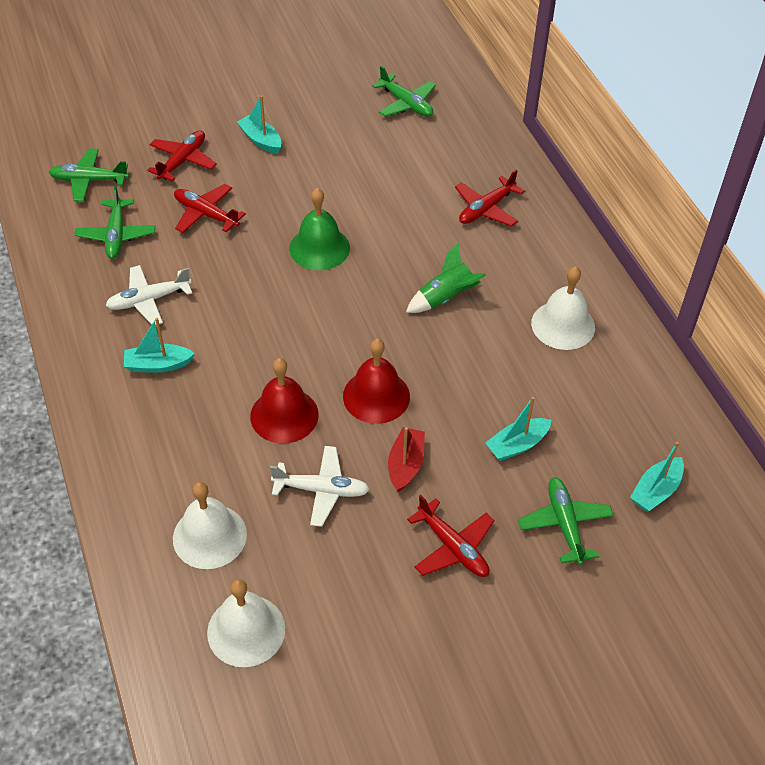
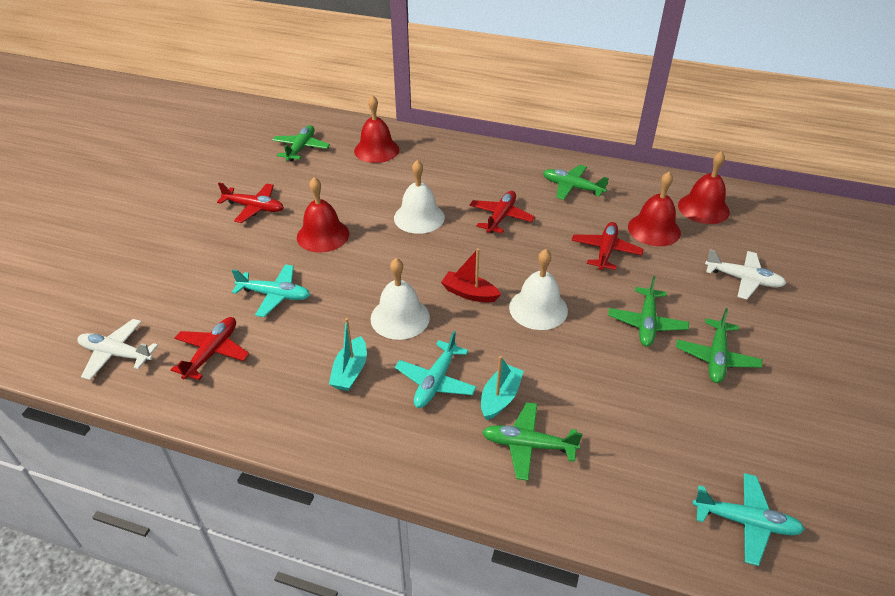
green bell: [289,188,350,270] = 1 -> none = 0
green plane: [49,149,129,201] [74,186,155,259] [372,66,436,117] [518,477,614,565] = 4 -> [272,125,330,161] [482,402,583,481] [543,165,609,200] [608,276,689,346] [676,308,762,383] = 5
green rocket: [406,243,486,313] = 1 -> none = 0
red bell: [250,358,319,444] [343,339,410,424] = 2 -> [297,177,349,252] [354,95,399,163] [628,172,681,246] [678,151,730,224] = 4
turquoise boat: [124,318,195,373] [237,95,281,154] [485,397,551,461] [630,441,684,512] = 4 -> [329,318,367,391] [481,356,524,420] = 2
turquoise plane: none = 0 -> [232,265,310,317] [395,331,477,408] [693,473,805,566] = 3

